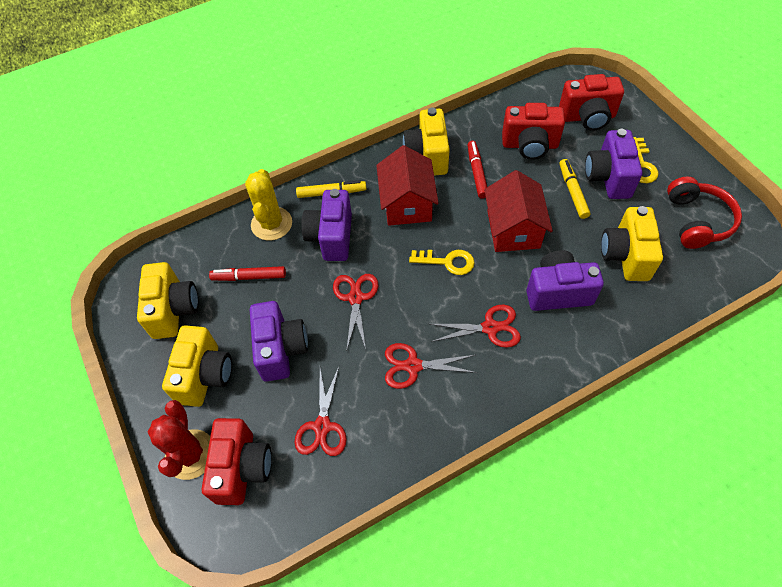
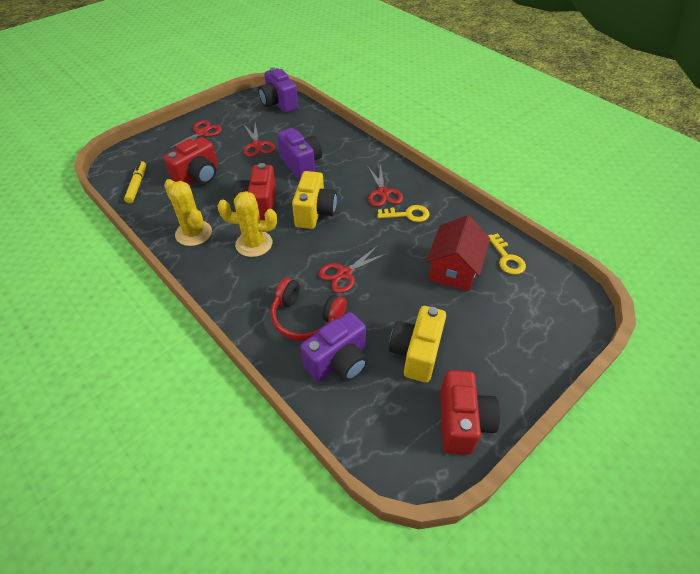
purple camera: [250,301,308,382] [301,189,352,261] [527,250,604,311] [585,129,642,199] = 4 -> [258,67,298,113] [277,128,322,180] [301,312,368,382] = 3
red cactus: [148,400,210,480] = 1 -> none = 0
red house: [376,145,439,226] [484,170,553,252] = 2 -> [426,215,490,292] = 1
red marker: [209,266,286,281] [467,141,487,199] = 2 -> none = 0
yellow cactus: [245,169,292,241] = 1 -> [164,179,212,246] [217,191,277,257] = 2
yellow camera: [137,262,199,339] [162,325,232,407] [403,108,450,176] [601,206,663,281] = 4 -> [292,171,337,229] [389,306,446,383] = 2
yellow marker: [296,180,367,198] [559,159,590,219] = 2 -> [124,161,146,203] = 1

